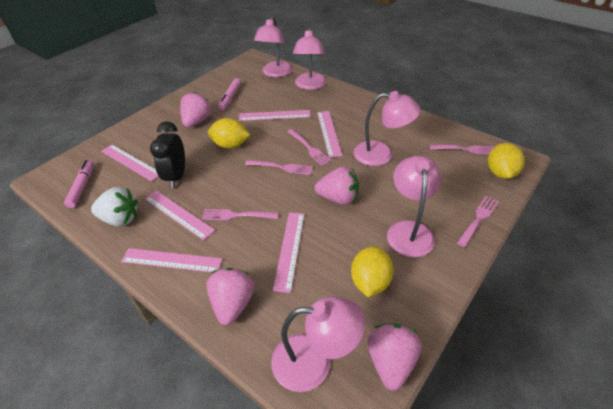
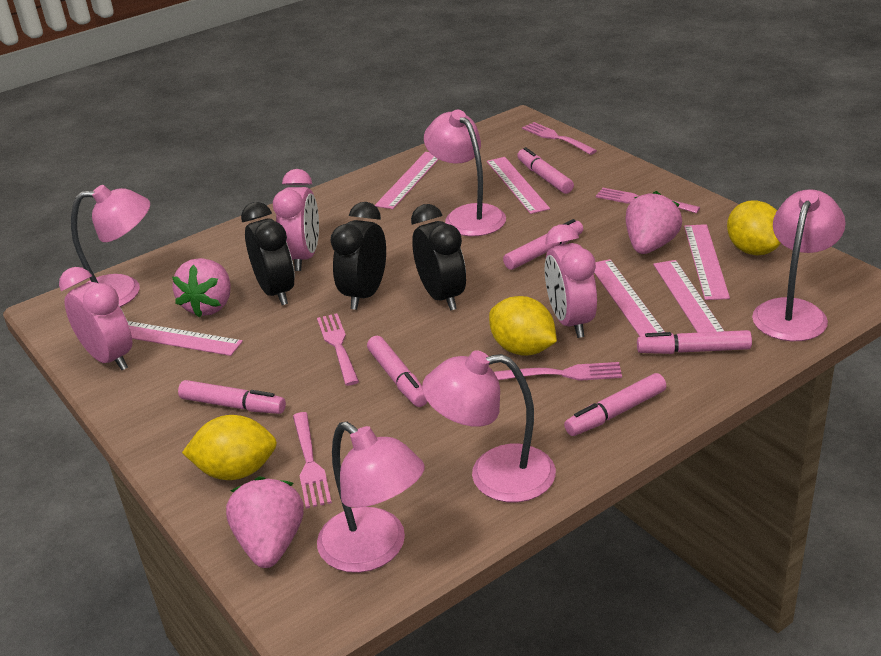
black clock: [150,121,185,188] = 1 -> [241,202,295,305] [331,202,386,310] [411,204,466,311] = 3
pink clock: none = 0 -> [59,267,132,370] [273,169,319,271] [545,224,597,338] = 3
pink marker: [64,160,94,208] [218,78,241,110] = 2 -> [178,380,286,414] [367,336,428,407] [503,219,583,270] [517,147,574,194] [564,373,666,436] [637,330,752,354] = 6
pink strawberry: [180,92,212,127] [206,268,254,325] [315,166,359,205] [367,323,421,391] = 4 -> [172,258,231,318] [226,476,304,568] [625,191,682,254] = 3
white strawberry: [91,187,138,227] = 1 -> none = 0

